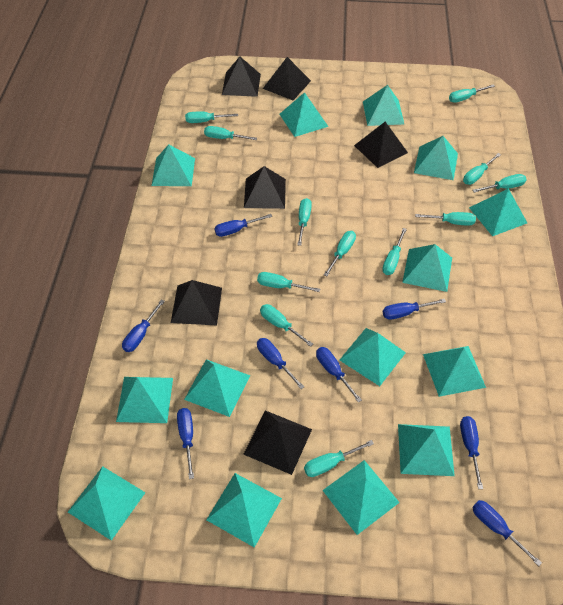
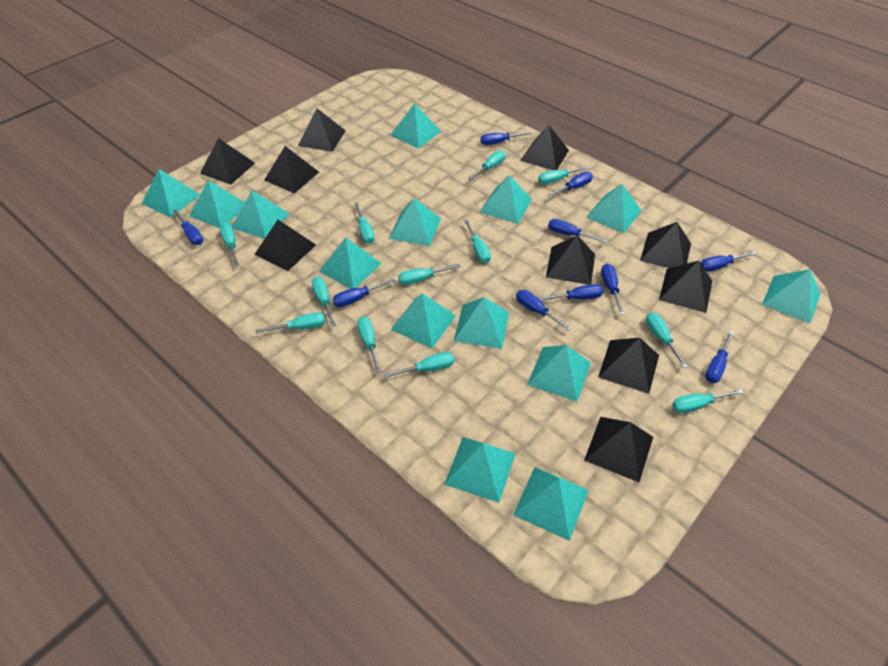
black pyramid: [171,280,222,325] [222,57,261,97] [243,411,312,475] [244,166,286,209] [263,57,311,100] [354,122,408,168] = 6 -> [200,138,255,185] [255,220,316,271] [264,146,319,193] [298,109,346,152] [520,125,569,170] [546,235,595,285] [584,417,653,482] [598,338,659,394] [640,222,691,268] [659,261,712,313] = 10
blue screwdriver: [122,299,165,352] [177,408,194,479] [214,214,272,237] [257,338,304,389] [316,347,362,403] [383,299,446,320] [460,416,483,489] [472,500,542,566] = 8 -> [173,209,203,245] [333,279,396,307] [481,132,532,145] [516,290,572,331] [538,284,603,300] [547,172,593,197] [548,219,608,243] [601,264,625,315] [701,251,757,272] [705,331,734,383] = 10

